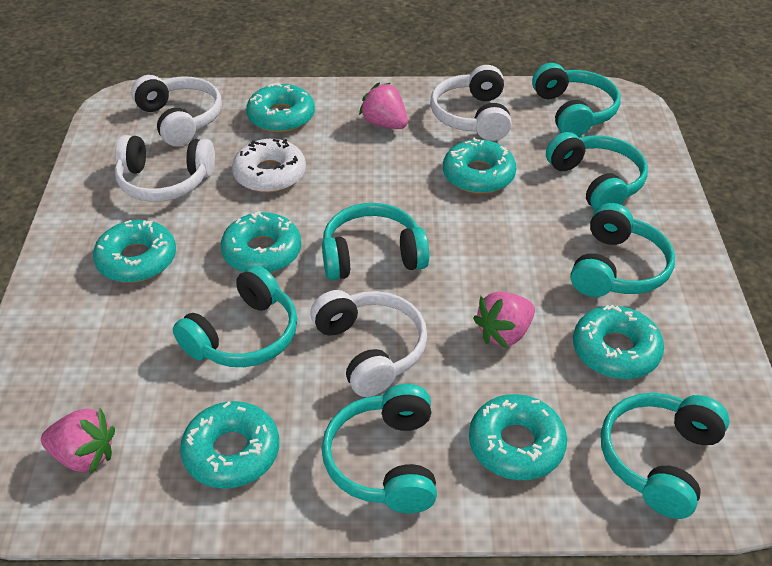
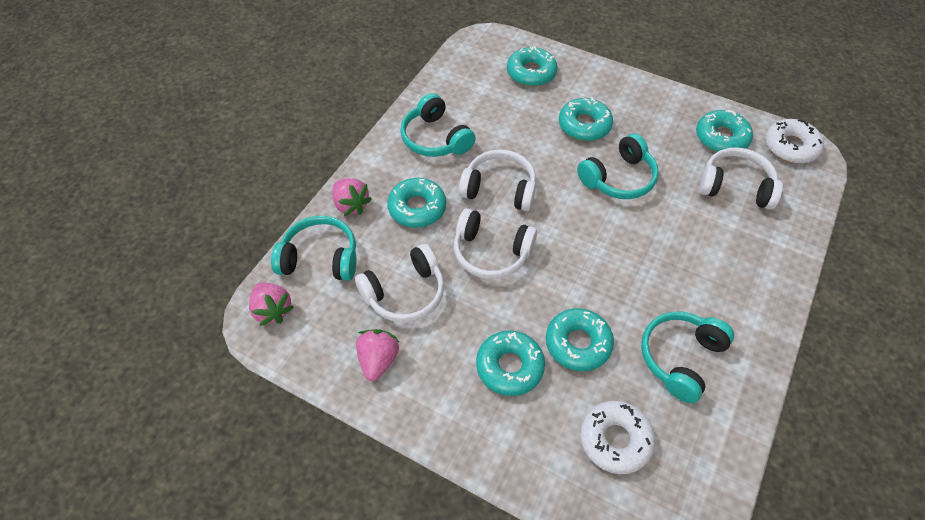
turquoise donut: [93,220,176,283] [180,401,279,489] [221,211,301,273] [246,83,315,133] [443,137,516,194] [469,394,567,480] [573,305,664,379] = 7 -> [387,178,446,228] [476,330,545,396] [507,46,558,87] [546,308,614,371] [559,97,613,141] [696,110,753,152] = 6
turquoise headphones: [173,265,297,367] [322,203,429,280] [322,384,437,513] [532,63,621,137] [546,132,648,210] [570,203,675,297] [601,393,730,519] = 7 -> [271,216,357,281] [400,93,476,157] [577,133,659,199] [641,312,734,403] = 4
white donut: [232,139,306,193] = 1 -> [580,401,655,474] [765,119,824,164] = 2

